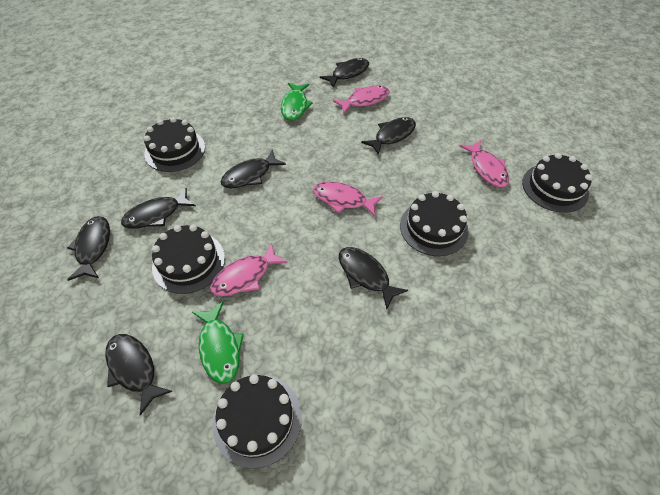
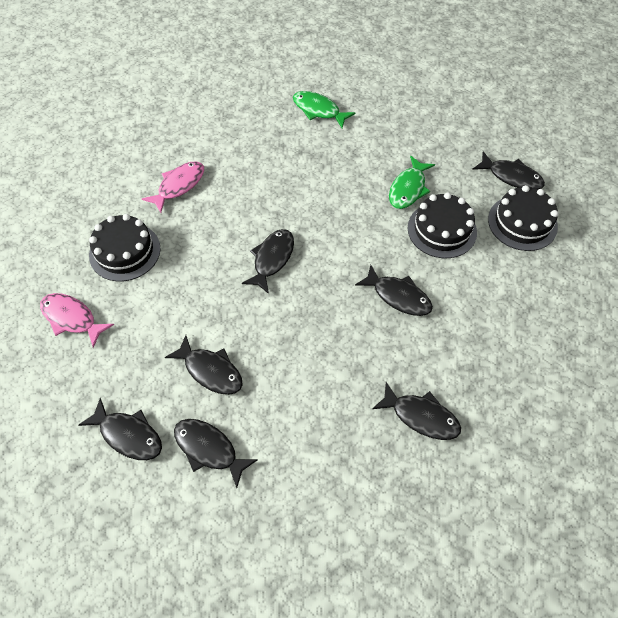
black cake: [144,117,205,172] [152,224,225,294] [212,374,302,469] [400,191,469,256] [522,153,593,213] = 5 -> [89,214,161,281] [408,192,477,258] [488,185,558,251] = 3
pink fish: [210,243,288,296] [313,181,383,217] [333,86,390,114] [459,140,509,187] = 4 -> [40,293,114,348] [142,161,204,213] = 2

